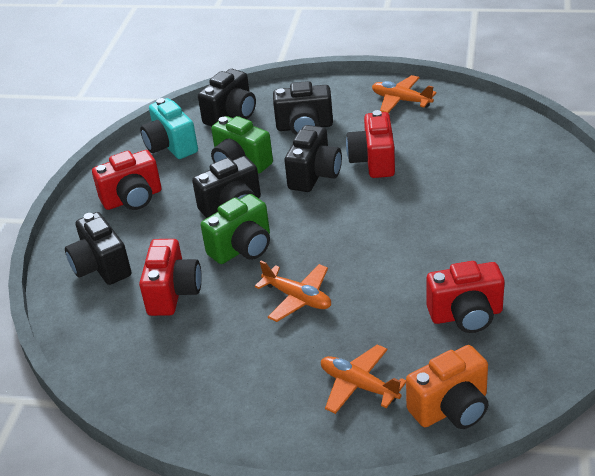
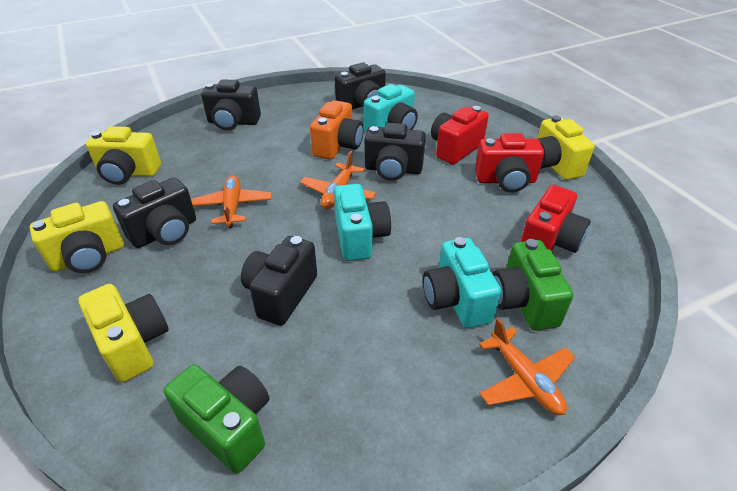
red camera: [92,150,162,210] [139,239,202,316] [346,110,395,178] [427,261,505,333] = 4 -> [431,106,489,165] [475,133,544,192] [521,185,591,253] = 3
turquoise camera: [140,98,198,159] = 1 -> [334,184,391,261] [364,84,418,132] [423,237,501,328] = 3
yellow camera: none = 0 -> [30,201,124,273] [78,284,169,382] [86,126,161,185] [537,115,595,180] = 4

